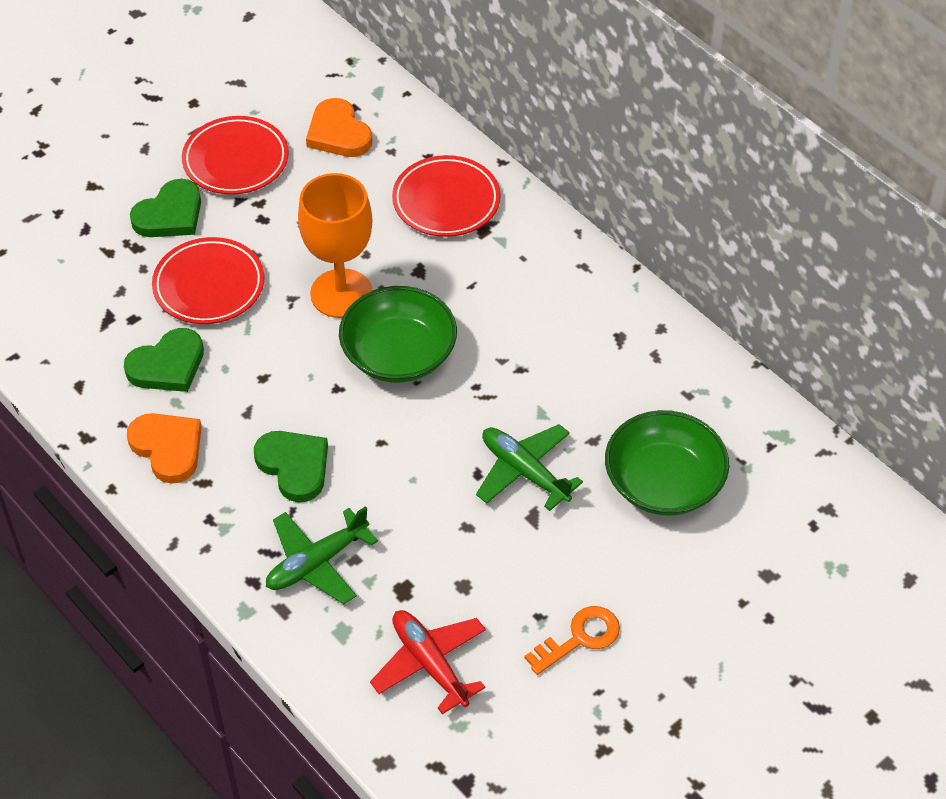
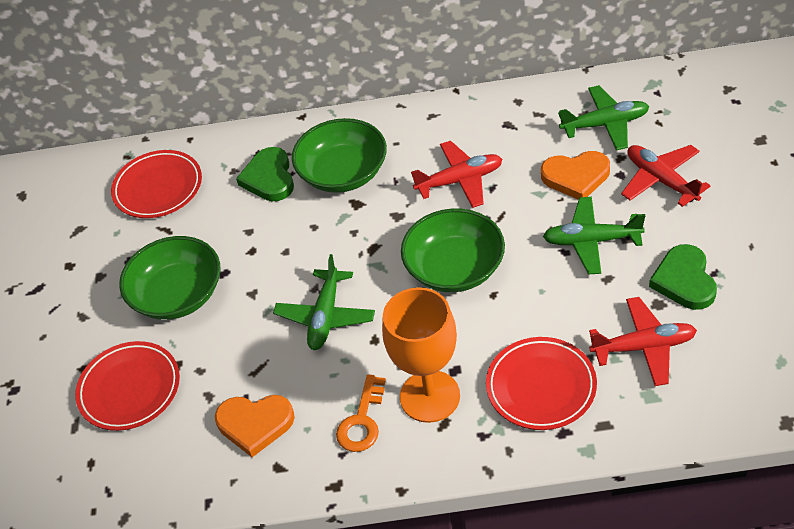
green bowl: [339,286,457,382] [605,410,729,516] = 2 -> [119,236,220,320] [292,118,387,193] [401,209,505,292] = 3
green heart: [124,328,204,392] [130,179,201,237] [254,431,328,502] = 3 -> [236,147,294,201] [649,244,717,310] = 2
green plane: [266,506,378,604] [476,424,583,511] = 2 -> [273,254,375,350] [543,197,645,275] [558,85,649,150] = 3
red plane: [370,610,486,714] = 1 -> [411,141,502,208] [589,297,697,386] [621,145,711,207] = 3

